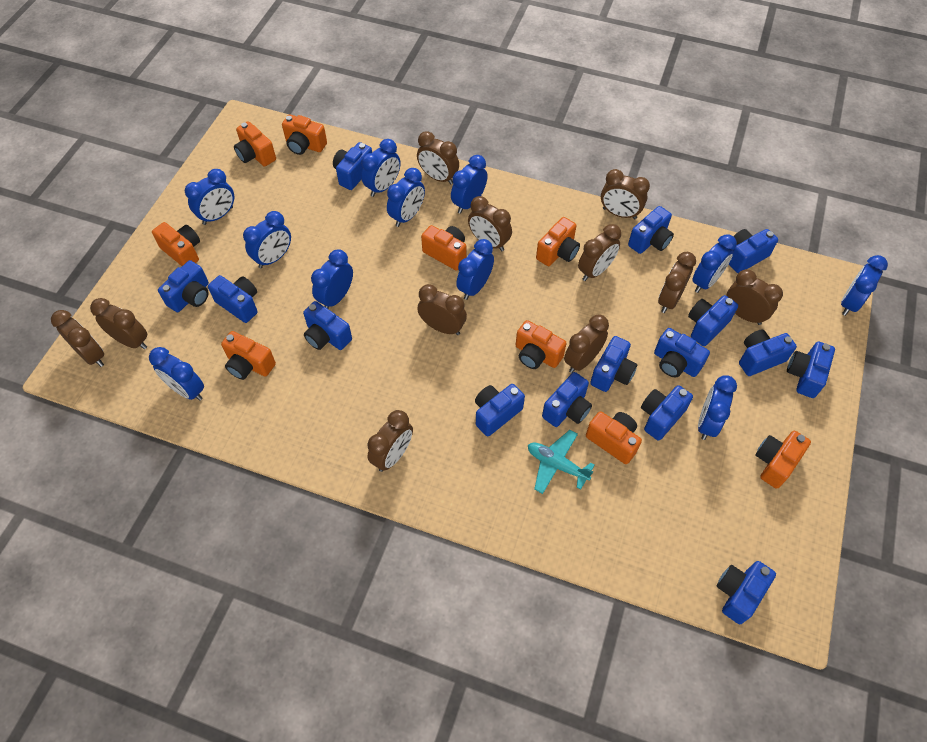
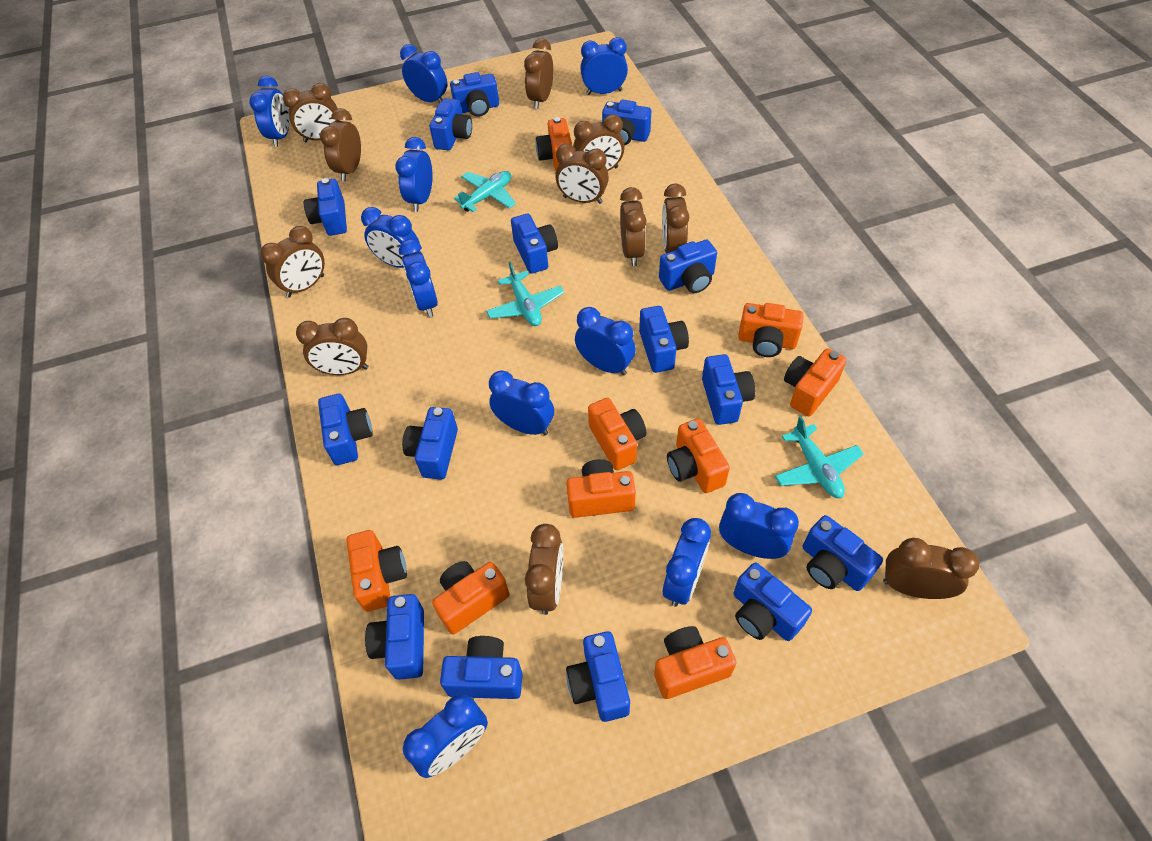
turquoise plane: [528,430,595,494] = 1 -> [454,171,516,212] [486,261,564,326] [775,416,864,498] = 3

